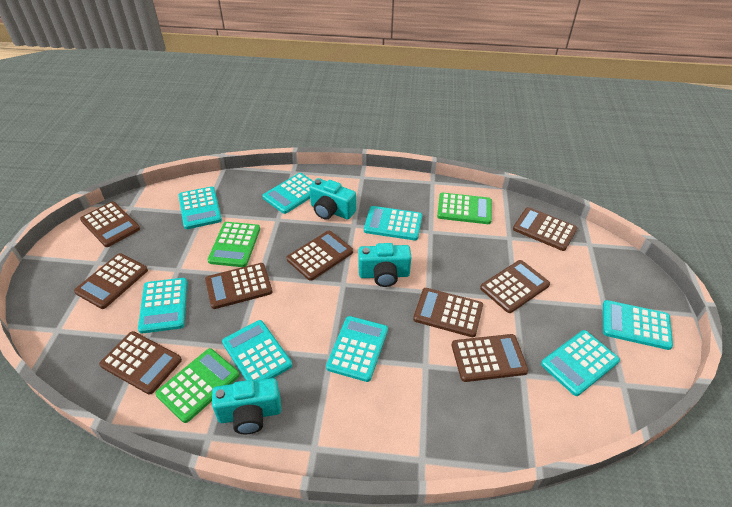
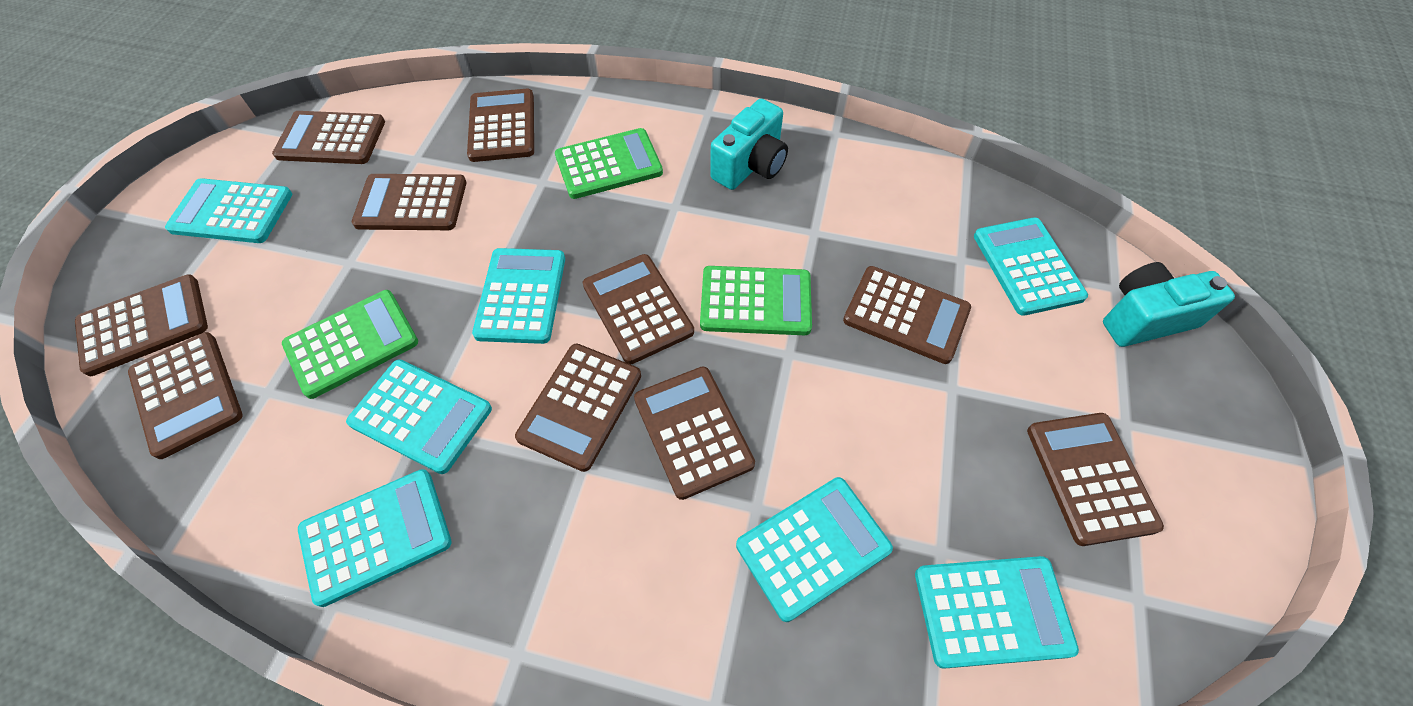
brown calculator: [74,253,148,309] [80,201,140,247] [99,331,182,395] [205,263,272,309] [287,231,353,281] [413,288,483,337] [452,334,528,382] [480,260,550,313] [513,207,577,251] = 9 -> [75,274,208,376] [128,332,243,459] [272,111,385,164] [352,174,467,230] [467,89,534,162] [515,344,641,472] [583,254,694,365] [634,366,755,500] [843,266,971,364] [1027,413,1164,546] = 10
turquoise calculator: [138,278,187,334] [179,186,222,229] [222,320,292,381] [262,173,314,214] [326,316,388,382] [364,206,422,240] [541,330,620,396] [603,300,673,350] = 8 -> [165,179,292,243] [298,469,452,607] [346,359,492,474] [472,248,565,344] [736,477,893,622] [915,556,1079,669] [974,217,1088,316] = 7
turquoise camera: [212,378,281,434] [309,178,356,220] [358,243,412,287] = 3 -> [710,99,788,190] [1103,262,1235,347] = 2

